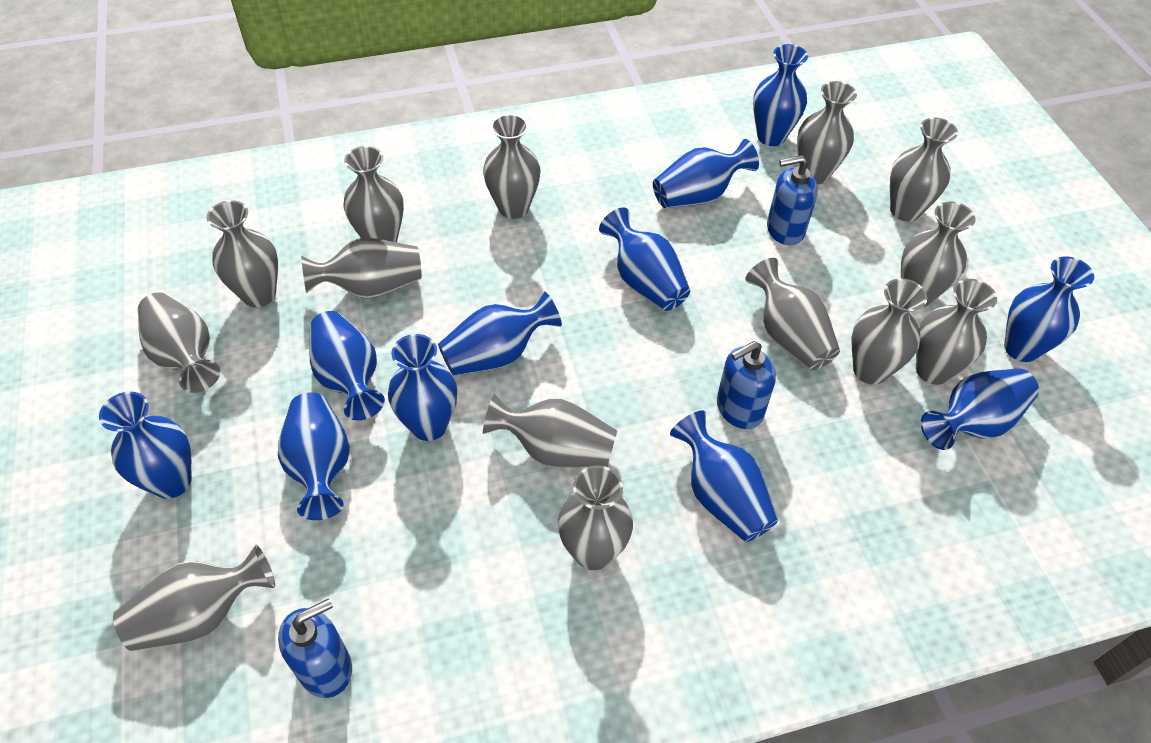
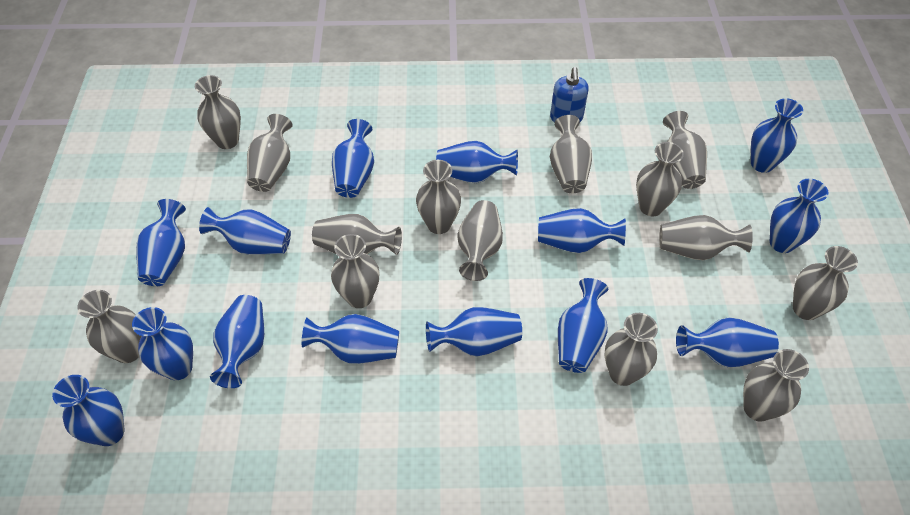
blue soap dispenser: [278,599,352,698] [717,341,776,429] [767,155,818,245] = 3 -> [550,67,589,123] = 1
blue vase: [99,392,192,499] [278,392,350,520] [309,311,385,421] [388,334,457,441] [438,291,562,376] [599,208,690,311] [653,139,759,208] [670,410,778,542] [753,44,808,146] [921,368,1039,450] [1004,256,1094,362] = 11 -> [52,375,124,446] [132,307,193,380] [136,199,186,286] [199,207,291,255] [210,295,264,388] [302,314,399,364] [332,119,374,198] [426,307,522,356] [436,141,518,183] [538,208,626,253] [558,278,608,373] [676,317,779,367] [751,98,803,173] [770,179,829,253] = 14

